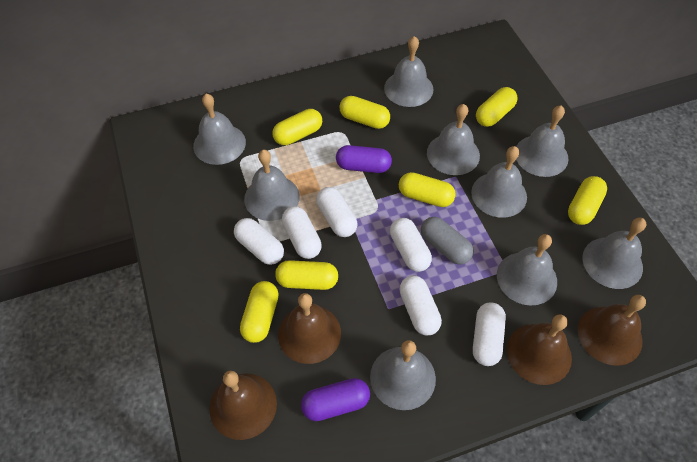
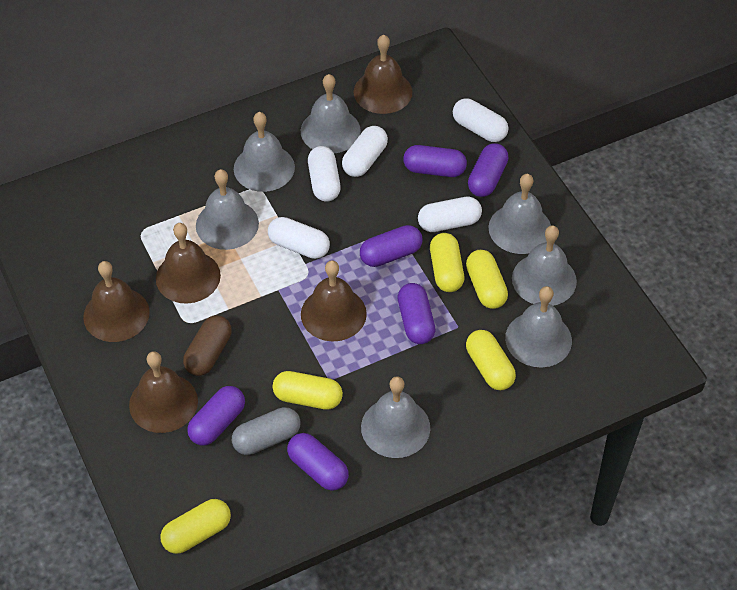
brown bell: [210,371,277,440] [278,293,341,364] [507,314,572,385] [578,295,646,366] = 4 -> [83,261,150,342] [129,351,198,433] [156,223,221,303] [301,260,367,342] [354,34,412,114] = 5
brown capsule: none = 0 -> [183,315,232,376] = 1
grey bell: [193,94,246,165] [244,150,300,221] [370,340,436,410] [384,36,433,107] [427,104,480,175] [471,146,527,218] [497,234,557,306] [516,105,569,177] [582,218,646,289] = 9 -> [196,169,259,250] [234,112,295,192] [301,74,361,154] [361,376,430,458] [488,174,551,254] [505,286,572,368] [512,225,577,306] = 7
purple capsule: [301,378,370,421] [336,145,392,173] = 2 -> [187,386,245,445] [287,433,349,491] [360,225,422,267] [397,283,436,344] [403,145,467,177] [468,143,509,197] = 6
white capsule: [234,218,284,265] [282,206,322,259] [316,187,357,237] [390,218,432,272] [399,275,442,335] [473,303,506,366] = 6 -> [268,217,330,259] [308,146,341,202] [342,126,388,177] [418,197,482,232] [453,98,508,142] = 5
yellow capsule: [240,281,279,343] [272,109,322,145] [275,260,338,290] [340,96,390,129] [399,172,456,207] [476,87,518,127] [568,176,607,225] = 7 -> [160,499,231,554] [272,371,343,410] [430,233,464,292] [466,250,508,309] [466,330,516,390] = 5

